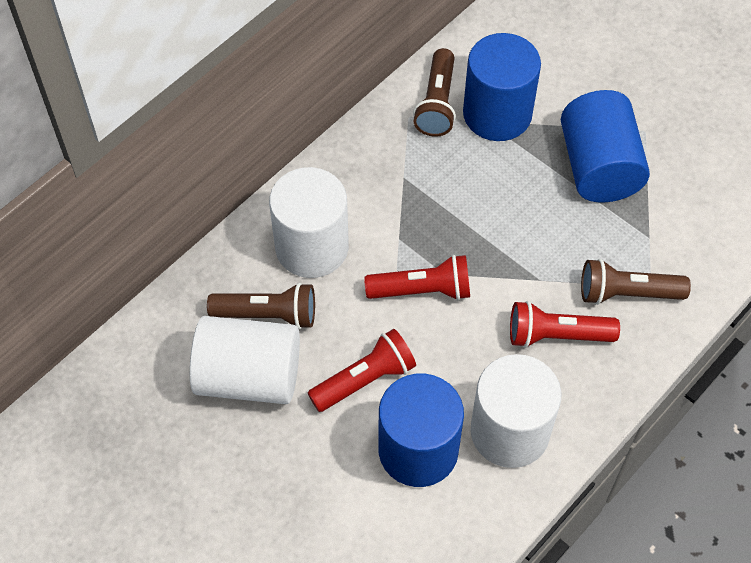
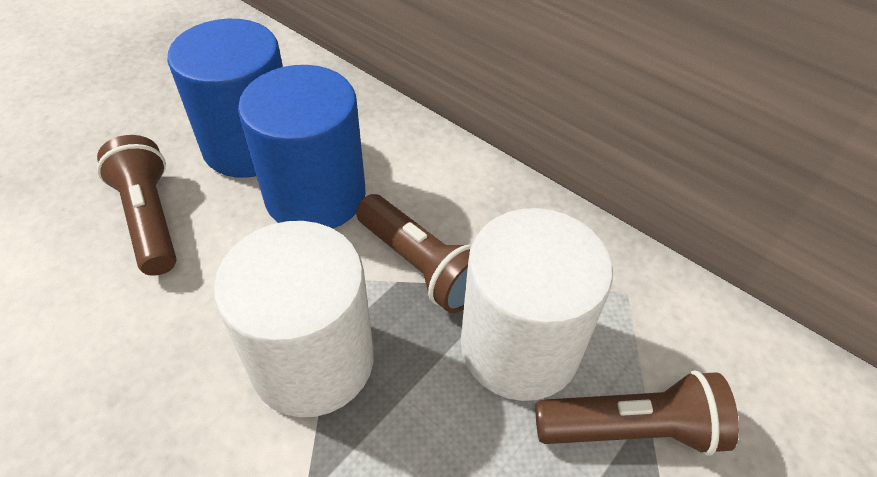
blue cylinder: [378,374,464,487] [463,33,541,141] [561,90,650,203] = 3 -> [167,19,283,178] [238,65,365,229] = 2
red flashlight: [308,329,416,412] [364,255,470,300] [510,301,620,348] = 3 -> none = 0
white cylinder: [190,316,300,404] [269,167,349,278] [470,354,562,468] = 3 -> [213,221,374,417] [461,208,613,401] = 2

